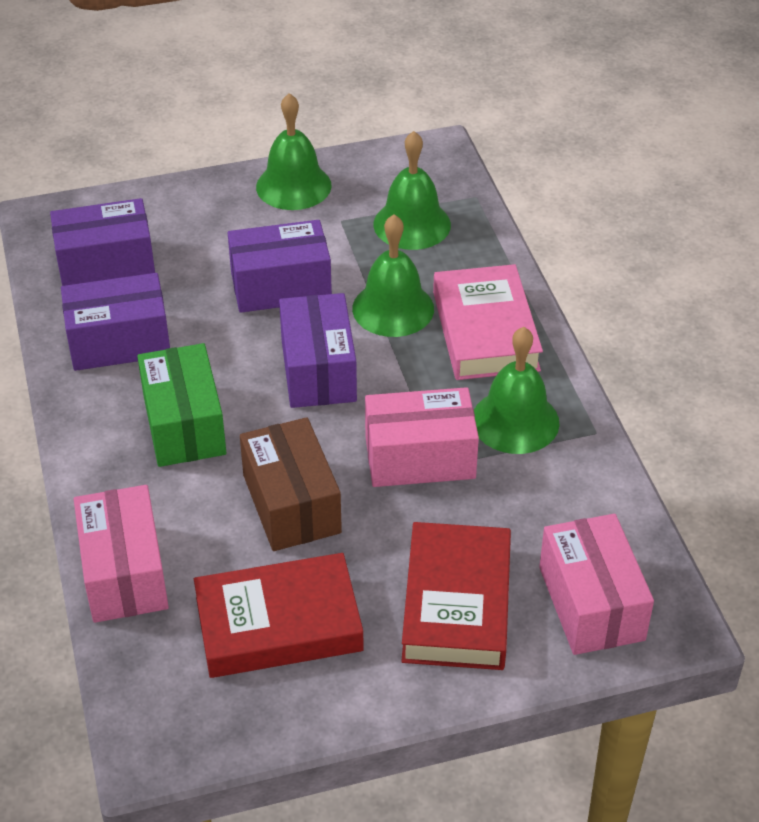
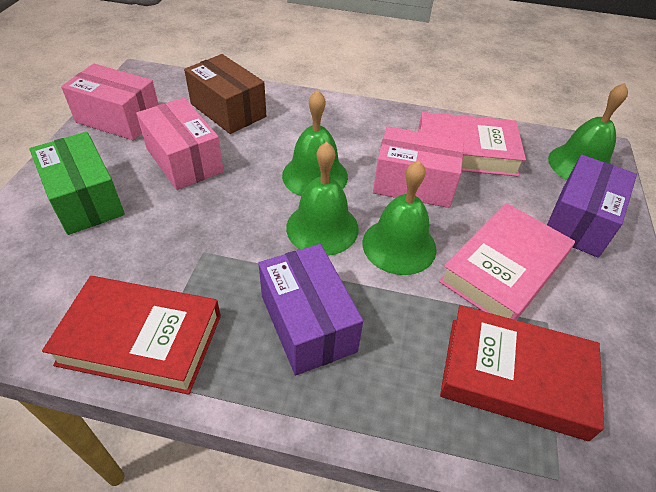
pink book: [433,264,543,380] = 1 -> [418,112,526,176] [439,203,575,320] = 2
purple box: [50,198,155,286] [61,273,170,371] [228,220,332,313] [279,293,357,408] = 4 -> [258,244,363,375] [547,155,637,258] = 2

